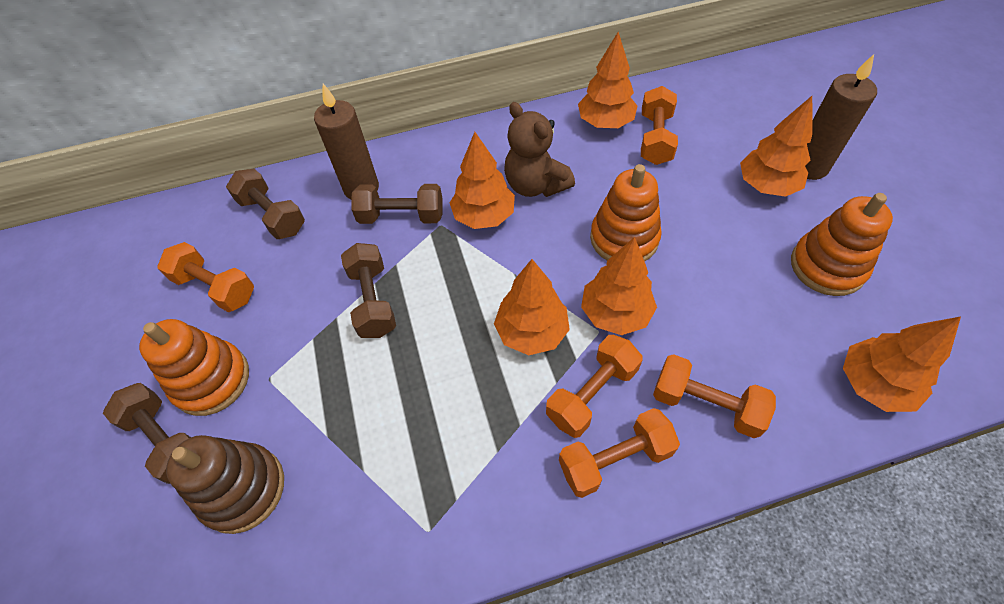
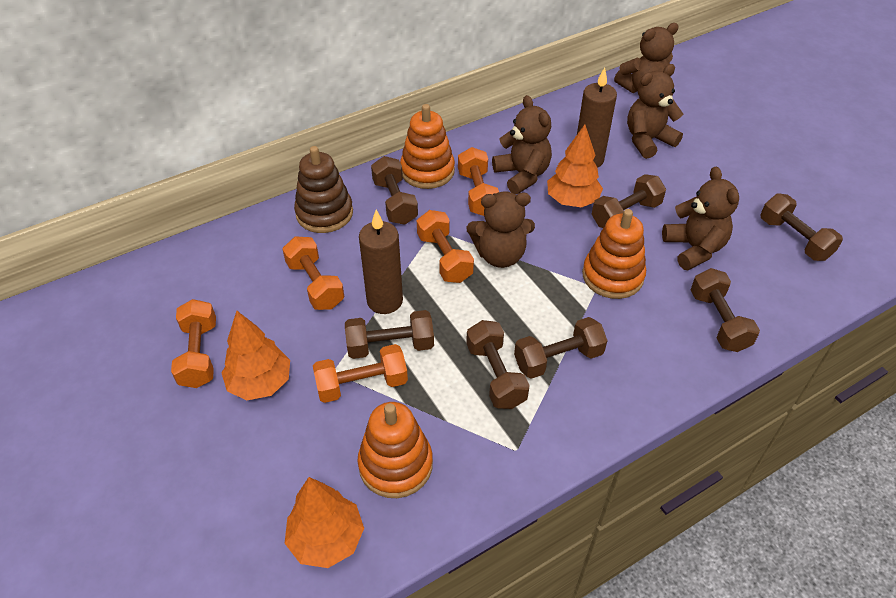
brown dumbbell: [103,383,191,484] [226,169,305,239] [341,243,396,338] [351,184,443,224] = 4 -> [345,310,434,359] [371,156,418,225] [466,320,530,409] [514,317,608,379] [592,174,666,228] [691,268,760,352] [760,194,843,261] = 7
brown teddy bear: [504,102,575,197] = 1 -> [467,191,535,268] [492,95,552,194] [614,23,679,93] [627,64,683,159] [662,167,739,270] = 5
orange tree: [450,132,515,229] [494,259,570,355] [578,32,637,128] [581,237,657,335] [740,96,813,197] [843,316,961,412] = 6 -> [222,311,290,400] [284,477,364,568] [547,125,603,208] = 3

